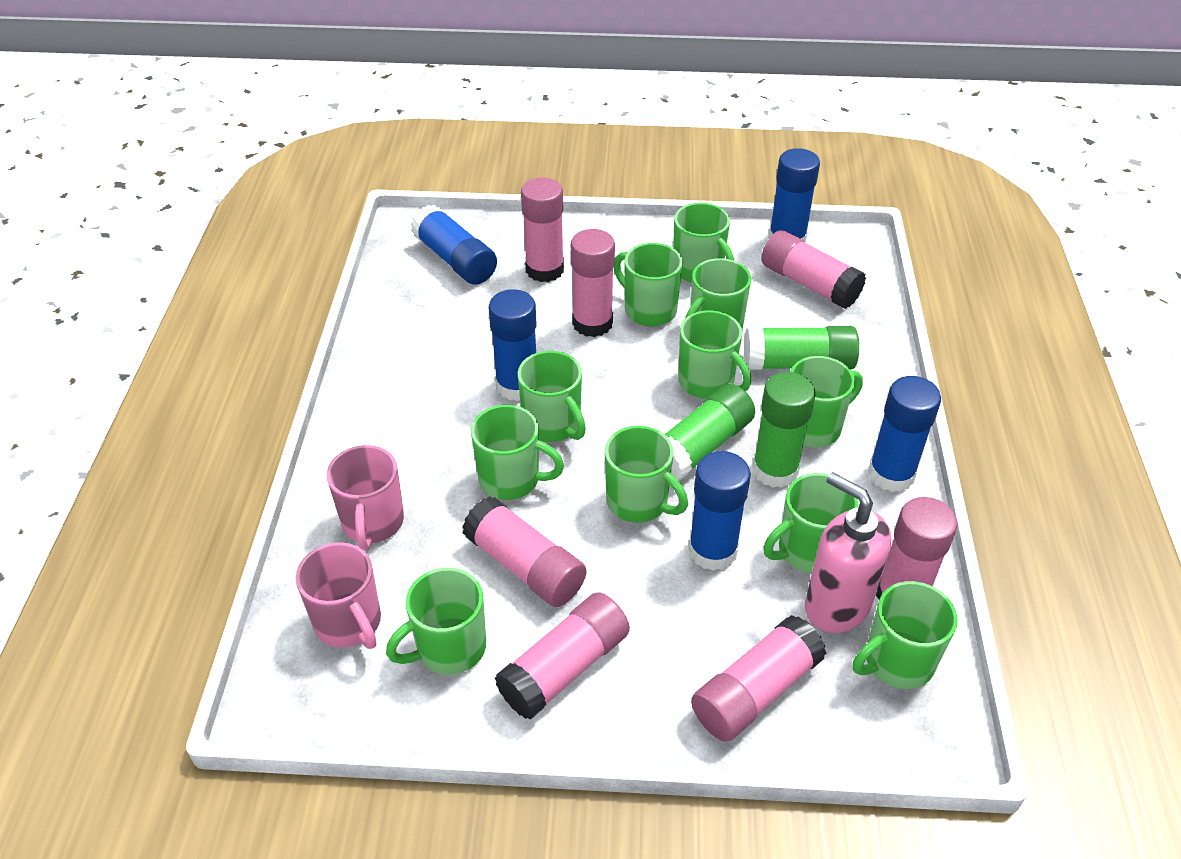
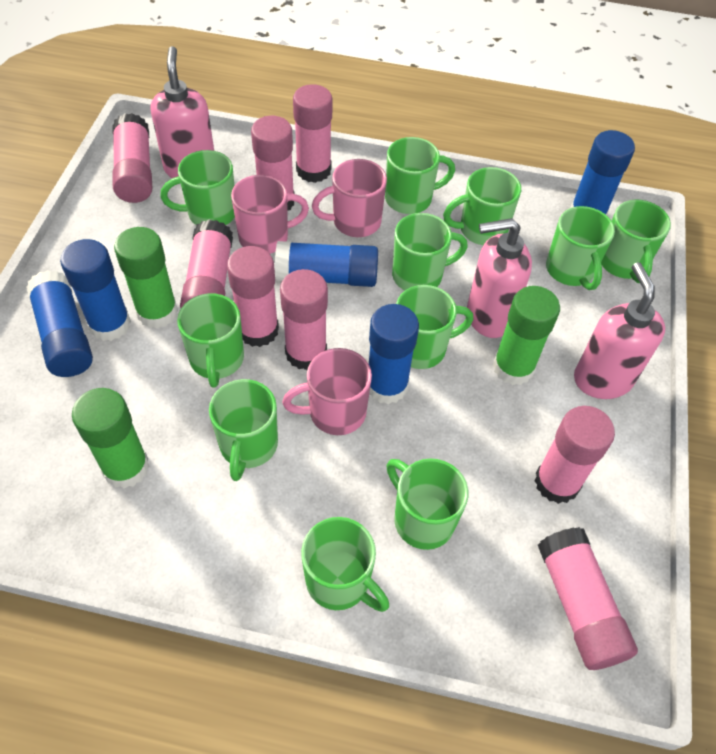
pink glue stick: [462,496,586,607] [495,593,630,720] [521,177,564,282] [571,229,615,337] [691,615,826,742] [761,230,866,309] [876,497,957,599] = 7 -> [112,113,152,203] [180,220,233,308] [227,246,279,347] [251,116,294,211] [280,269,328,370] [293,84,333,183] [534,406,615,504] [538,527,638,670] = 8
pink mug: [296,542,381,649] [327,445,404,550] = 2 -> [231,175,309,254] [282,348,372,435] [312,159,387,237] = 3
pink soap dispenser: [805,472,891,633] = 1 -> [151,46,214,178] [467,218,532,338] [574,262,665,399] = 3

